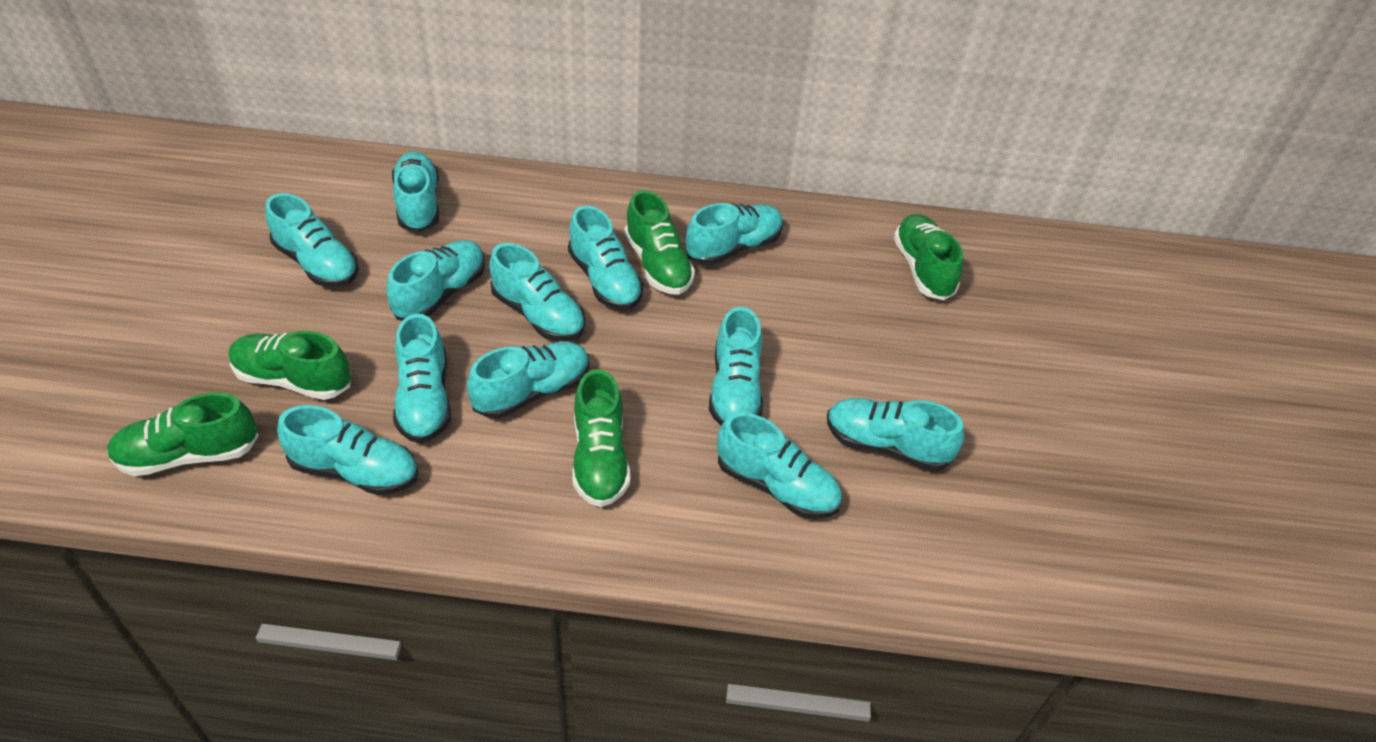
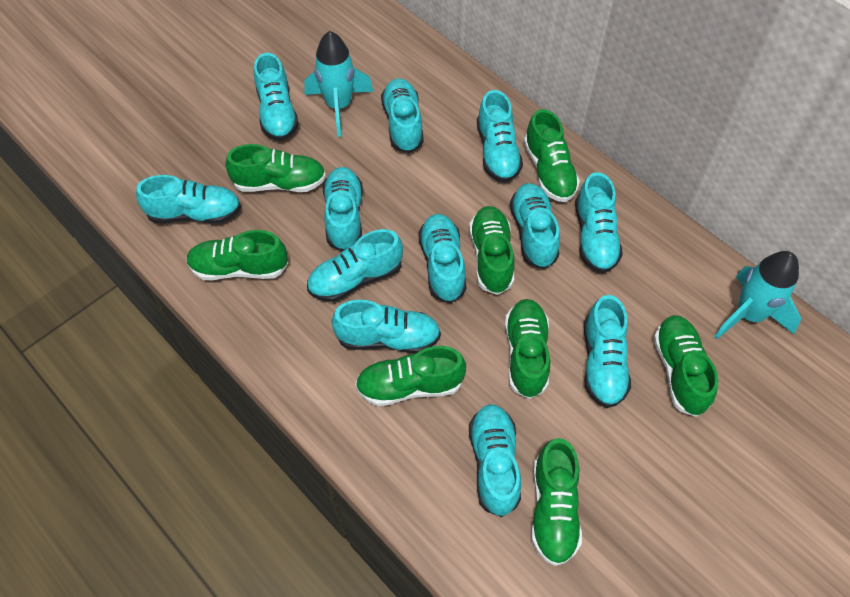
green shoe: [107,392,259,476] [228,331,351,400] [572,369,630,507] [624,190,695,295] [894,214,963,300] = 5 -> [186,230,288,280] [225,144,326,192] [355,346,466,406] [469,206,515,295] [505,299,550,399] [524,109,580,202] [531,438,582,566] [653,315,718,417] = 8
turquoise rocket: none = 0 -> [304,31,373,137] [714,251,801,339] = 2

